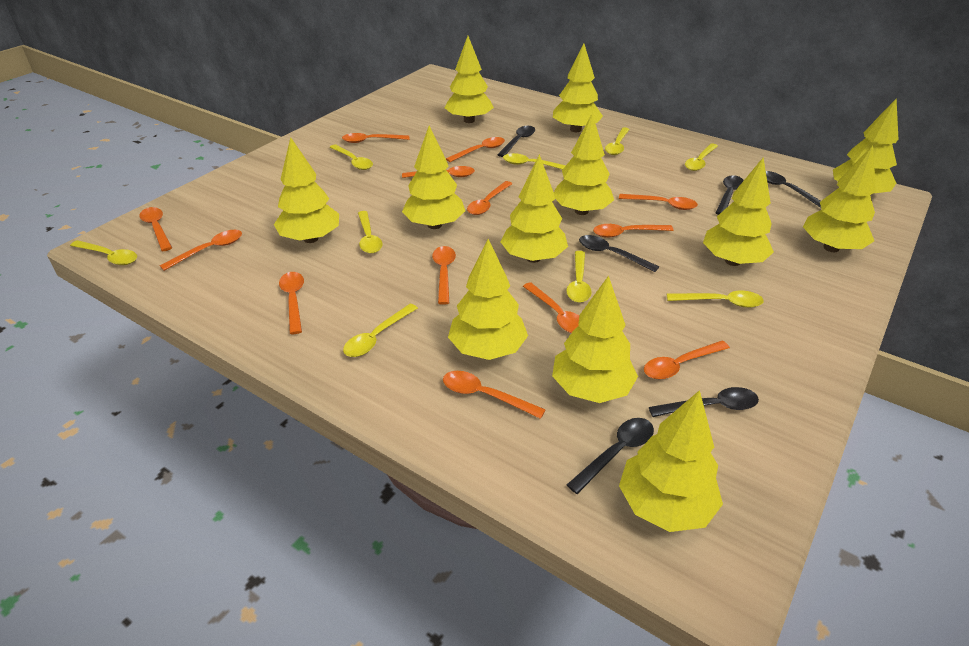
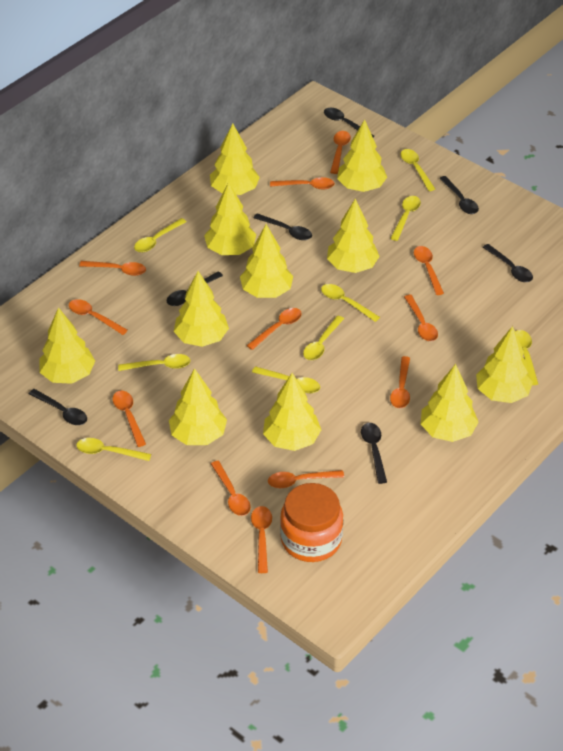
black spoon: [497,126,535,157] [567,418,654,494] [579,235,659,272] [649,387,759,417] [715,175,744,215] [766,171,821,208] = 6 -> [29,389,87,425] [167,272,223,306] [254,213,312,240] [324,108,374,137] [361,423,387,484] [439,176,479,214] [483,244,533,282] = 7
orange jar: none = 0 -> [280,483,343,562] = 1
orange spoon: [139,207,172,251] [160,230,242,271] [279,272,304,334] [342,133,409,143] [402,166,475,178] [432,246,456,305] [443,371,546,419] [446,137,505,162] [467,181,512,215] [523,282,579,333] [593,224,674,238] [619,194,698,210] [644,341,730,379] = 13 -> [69,299,128,335] [79,261,146,276] [113,391,146,447] [211,461,251,516] [246,308,302,350] [251,506,272,573] [268,470,344,488] [270,177,335,189] [330,131,351,174] [390,356,410,408] [404,295,438,341] [414,246,444,295] = 12
yellow tree: [274,137,339,243] [402,126,465,229] [444,36,494,123] [448,239,528,360] [500,154,568,263] [552,276,638,403] [553,43,603,132] [554,113,614,215] [619,390,723,532] [703,157,774,266] [803,145,876,252] [833,98,898,193] = 12 -> [39,307,95,384] [169,368,227,445] [174,271,229,347] [204,182,256,255] [210,123,260,195] [240,224,293,298] [263,373,321,451] [327,199,380,273] [337,119,387,192] [421,364,479,442] [476,326,533,403] = 11

